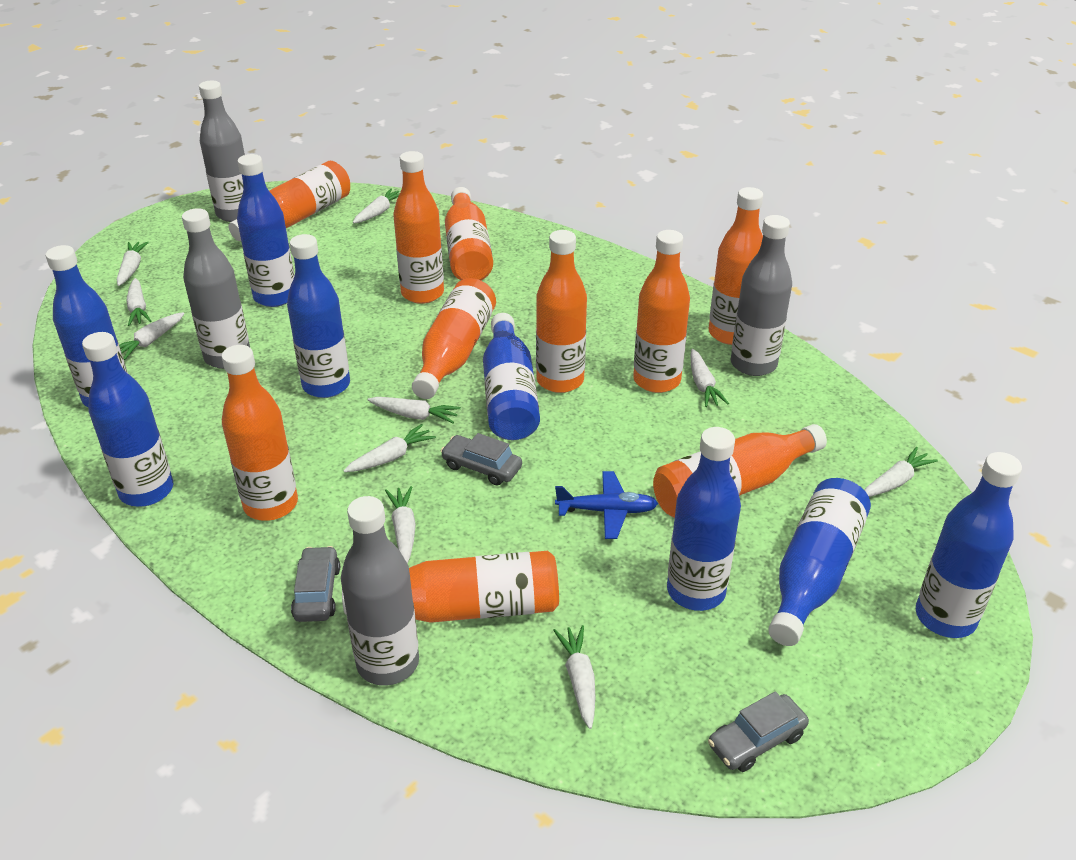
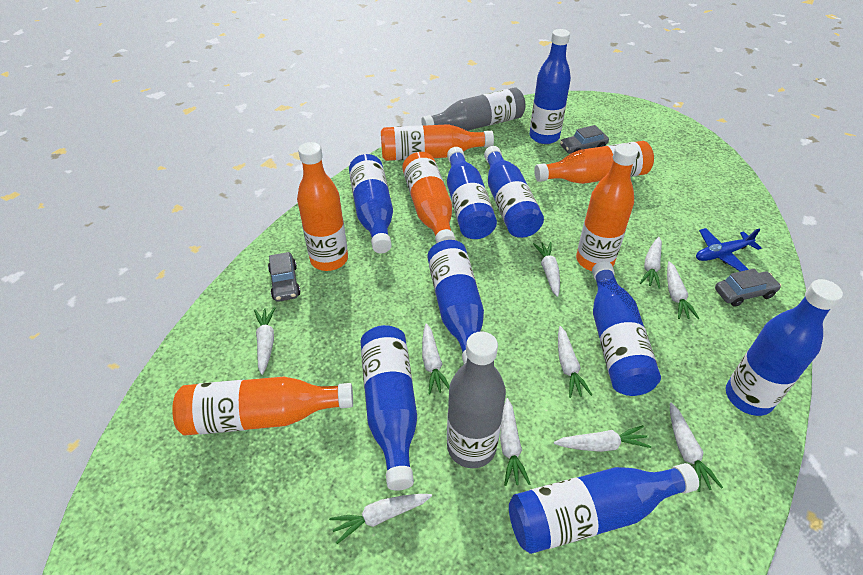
blue bottle: [46,245,128,407] [82,332,173,507] [237,154,294,307] [287,234,350,398] [483,313,540,440] [667,427,741,611] [768,478,871,646] [916,452,1022,638] = 8 -> [349,154,393,253] [360,325,417,491] [427,240,484,364] [447,147,497,239] [484,146,544,238] [509,463,699,554] [529,29,571,144] [592,261,661,396] [726,279,843,416] = 9
grey bottle: [182,208,250,369] [199,81,245,222] [341,496,419,686] [731,215,792,376] = 4 -> [421,87,525,131] [447,331,506,468] = 2
orange bottle: [221,345,298,521] [228,161,350,241] [342,551,559,623] [393,151,444,304] [412,278,496,399] [445,187,493,280] [536,230,587,393] [633,230,690,393] [653,424,827,518] [709,187,763,345] = 10 -> [172,377,353,435] [297,142,348,271] [381,124,494,161] [402,152,456,243] [534,141,654,184] [576,143,638,271] = 6

